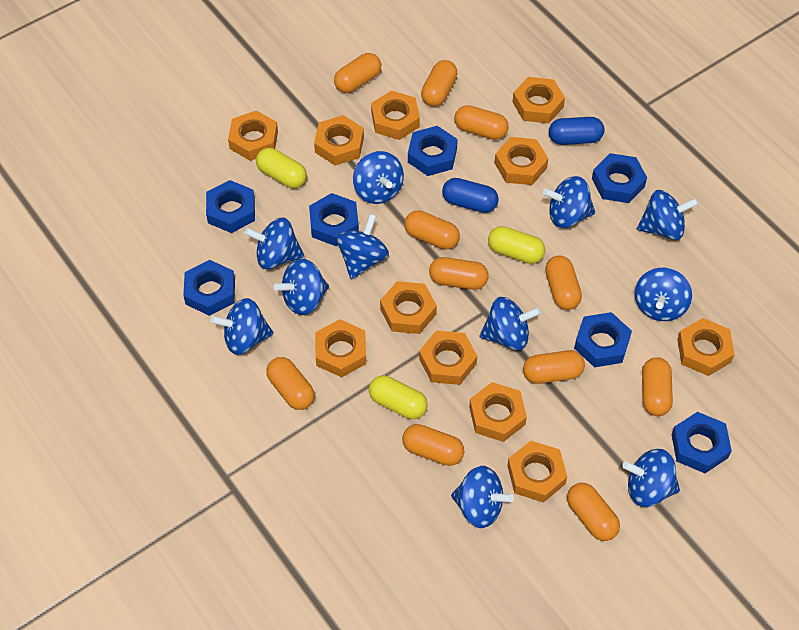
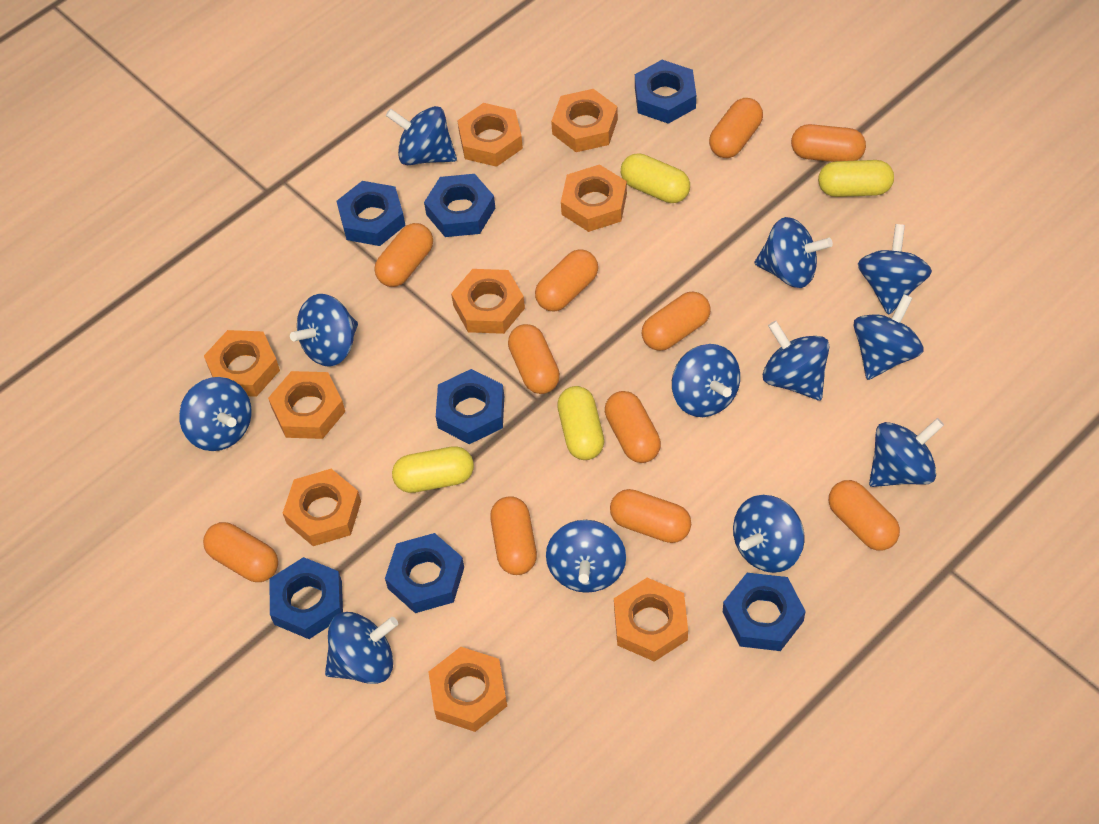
blue capsule: [442,178,499,213] [549,117,605,145] = 2 -> none = 0
blue spinning top: [210,298,274,355] [244,218,304,269] [274,258,329,315] [336,214,389,279] [353,151,404,204] [451,466,514,528] [479,297,541,350] [543,176,595,228] [622,449,680,507] [635,268,692,321] [637,190,699,240] = 11 -> [179,377,251,451] [290,294,358,367] [325,612,398,684] [386,106,457,165] [546,520,626,593] [672,344,740,417] [733,495,805,573] [755,217,833,288] [763,321,829,400] [853,294,923,380] [858,224,932,315] [869,418,944,487] = 12
orange nut: [228,110,278,161] [314,115,364,166] [315,319,366,377] [371,90,420,140] [380,281,437,334] [419,330,477,385] [469,382,527,442] [494,137,548,185] [508,441,567,502] [512,77,565,123] [677,318,735,376] = 11 -> [204,330,280,397] [268,371,345,439] [283,469,361,546] [429,647,507,732] [451,269,525,334] [457,103,523,167] [551,89,618,152] [561,164,627,232] [614,578,688,662] = 9
yellow capsule: [256,148,307,188] [369,375,428,419] [488,226,545,264] = 3 -> [392,446,474,493] [557,386,604,460] [621,153,690,203] [818,160,894,197] = 4

